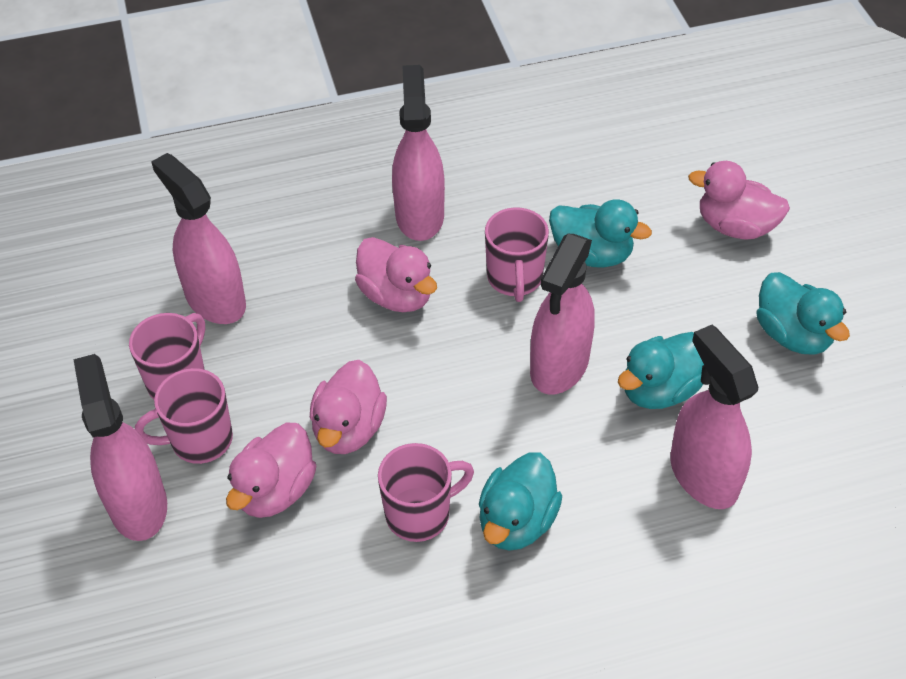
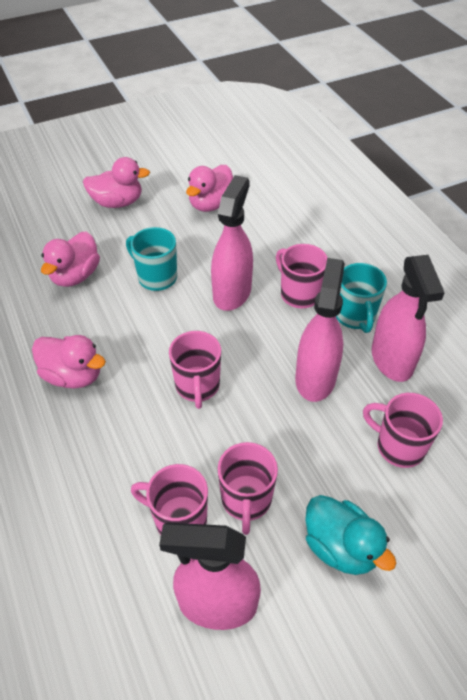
pink mug: [129,313,205,400] [135,368,233,464] [378,443,474,542] [485,207,549,302] = 4 -> [131,464,208,535] [169,331,221,409] [218,442,278,535] [276,244,328,308] [363,393,443,468] = 5
pink spray bottle: [73,354,167,541] [151,153,246,324] [392,65,445,241] [530,234,595,395] [670,325,758,509] = 5 -> [159,523,261,630] [211,175,253,311] [295,258,345,402] [372,255,445,382] = 4
turquoise duck: [479,452,562,551] [549,199,652,268] [618,332,704,409] [756,272,850,355] = 4 -> [305,495,397,575] = 1
turquoise mug: none = 0 -> [126,227,177,291] [336,263,387,333] = 2

